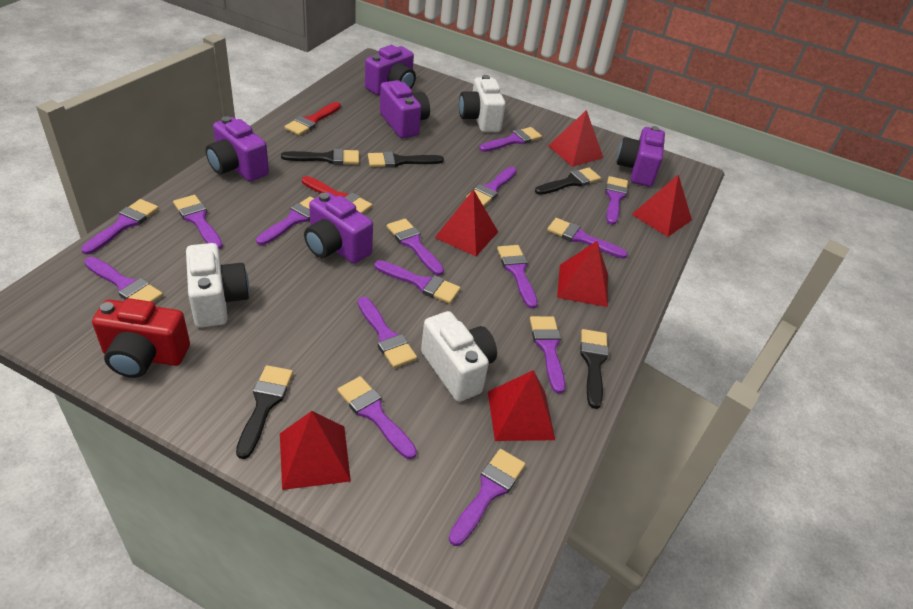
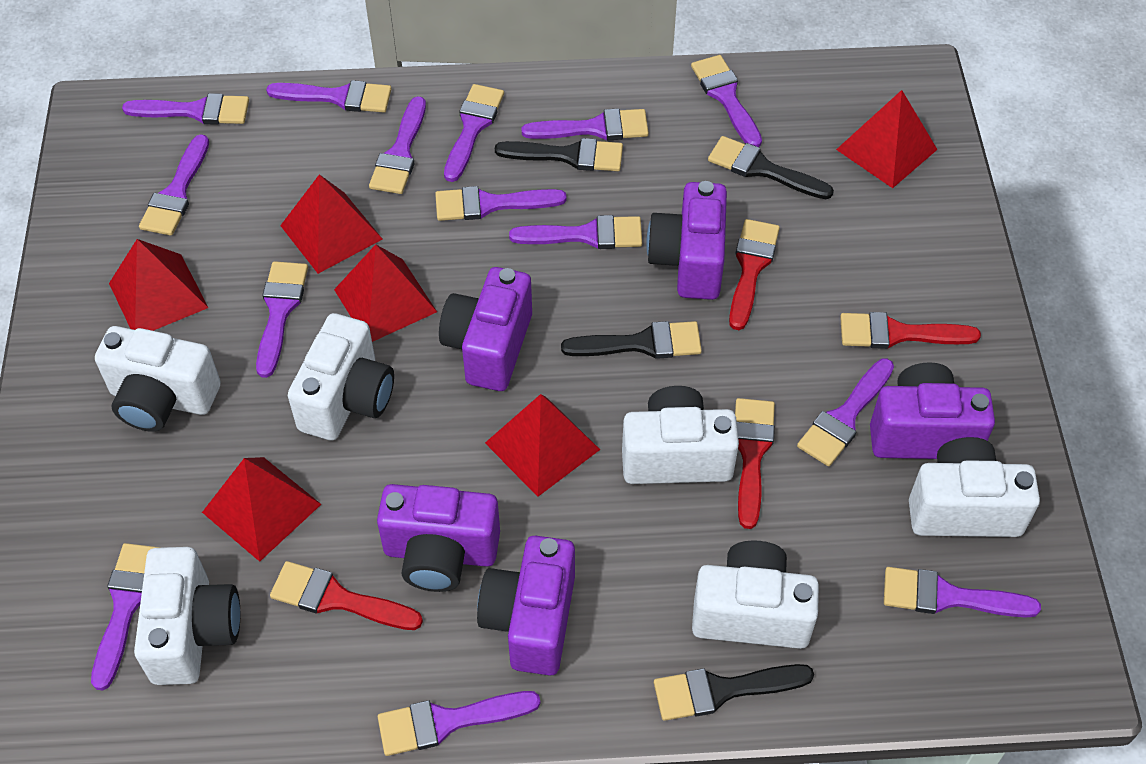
black brush: [236,365,293,459] [281,148,359,165] [368,151,444,168] [535,167,601,195] [580,329,609,409] = 5 -> [495,138,623,171] [561,321,702,359] [654,664,814,721] [708,136,834,199] = 4
purple brush: [81,199,159,255] [84,257,163,302] [173,195,223,249] [256,197,314,245] [337,376,417,459] [358,297,417,368] [374,260,461,304] [387,219,444,276] [449,449,526,546] [466,167,517,206] [479,127,542,152] [497,245,538,309] [530,316,565,394] [547,218,628,259] [605,176,628,225] = 15 -> [91,543,160,691] [122,93,249,125] [139,134,209,236] [256,261,308,378] [266,80,391,113] [369,96,426,194] [378,691,541,756] [435,186,567,221] [444,84,504,182] [509,215,642,249] [521,109,649,140] [691,55,762,147] [797,359,894,466] [884,567,1041,618] = 14
red brush: [285,102,341,136] [302,176,372,214] = 2 -> [270,561,423,630] [729,219,780,330] [735,398,775,529] [840,312,981,349] = 4
red camera: [92,298,190,378] = 1 -> none = 0
white camera: [186,243,249,328] [421,311,497,402] [459,75,506,132] = 3 -> [95,326,221,432] [134,547,240,685] [288,313,394,441] [622,386,739,484] [692,540,819,649] [909,437,1040,537] = 6

